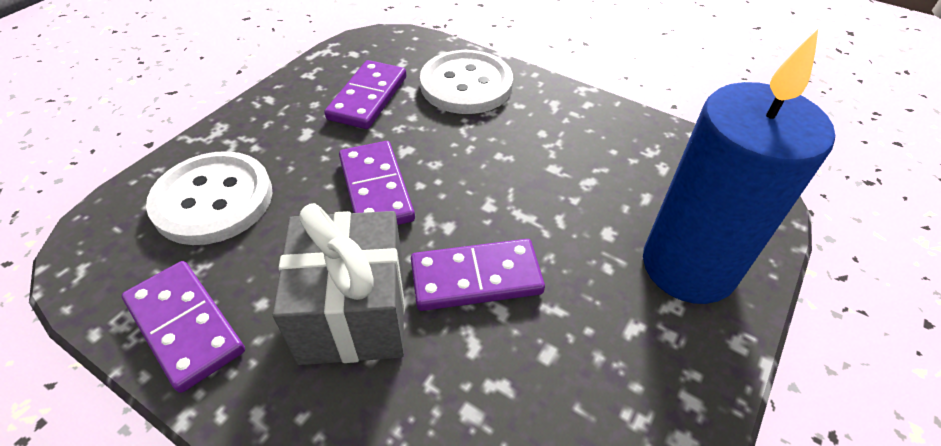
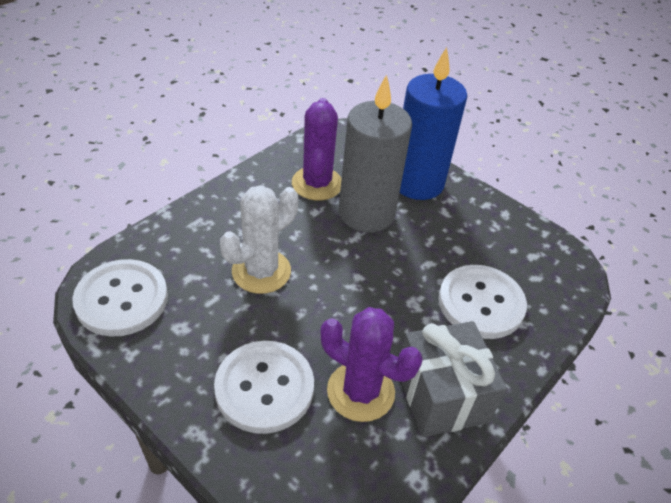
grey candle: none = 0 -> [339,74,412,233] = 1
purple cactus: none = 0 -> [292,98,342,201] [321,307,423,422] = 2
purple domino: [122,261,245,393] [324,60,406,129] [339,141,415,225] [411,239,545,311] = 4 -> none = 0
white button: [146,151,272,245] [420,50,513,114] = 2 -> [72,259,168,337] [214,341,314,434] [439,265,527,339] = 3
white cactus: none = 0 -> [220,185,299,294] = 1

